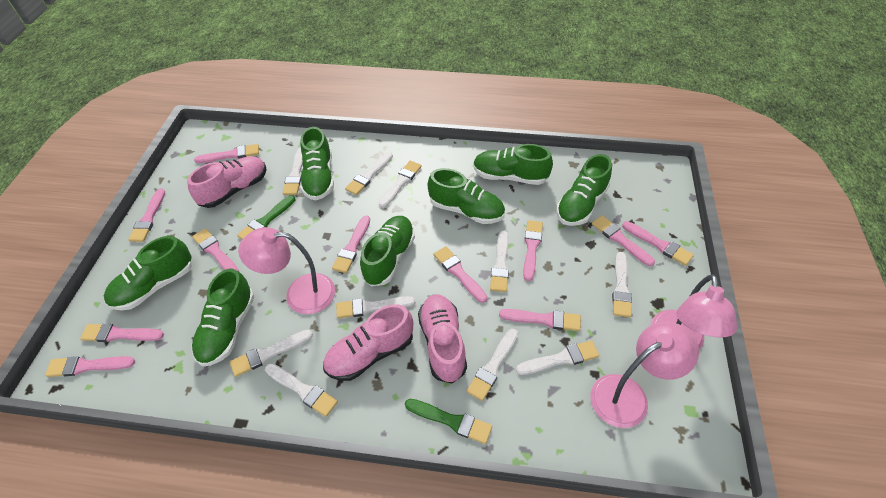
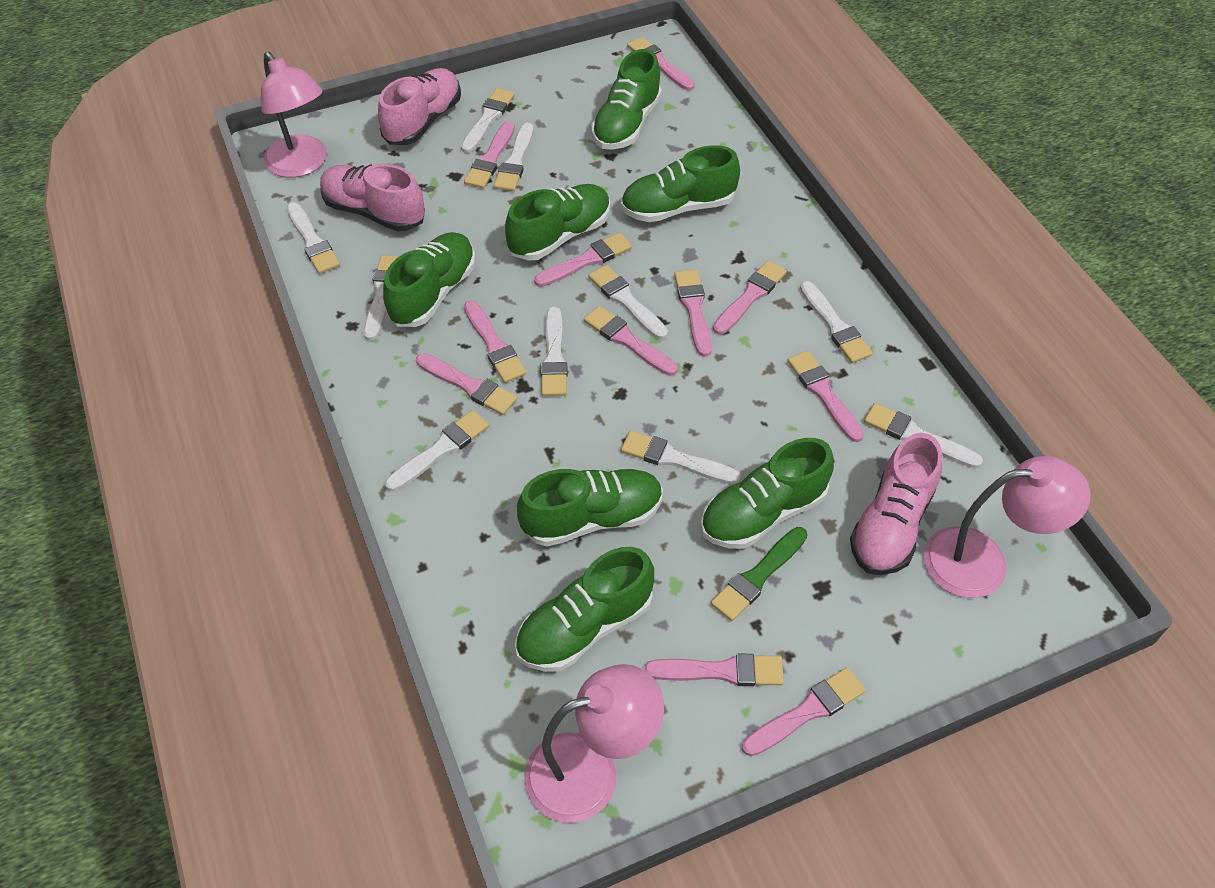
green brush: [237,195,295,239] [405,399,492,444] = 2 -> [711,527,807,621] = 1

